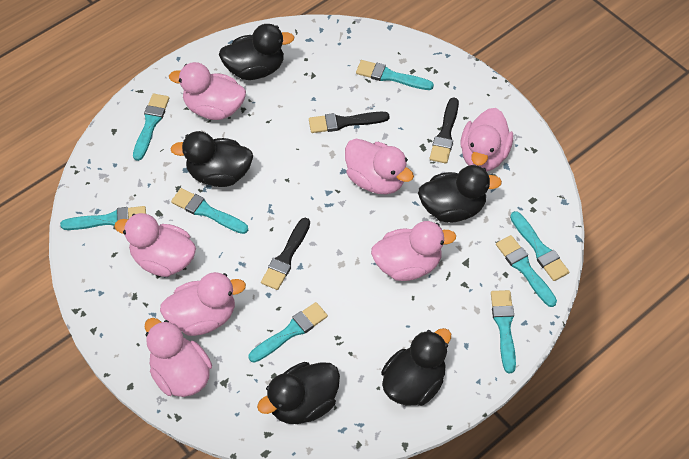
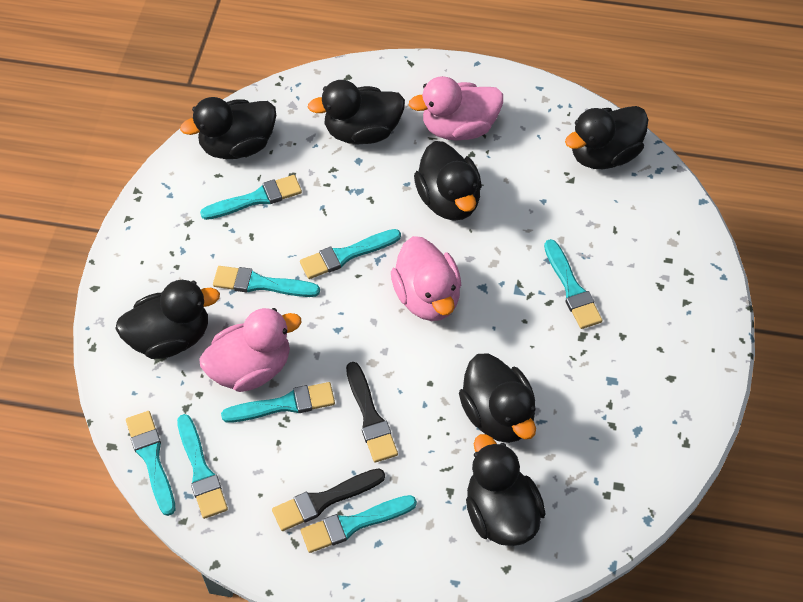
black brush: [261,218,310,290] [309,112,390,133] [429,97,459,164] = 3 -> [272,468,385,531] [346,362,398,463] = 2
black duck: [170,131,253,187] [219,24,294,80] [257,362,340,424] [381,328,451,406] [418,165,502,223] = 5 -> [116,280,220,359] [180,97,276,159] [308,80,405,144] [414,141,482,221] [459,353,536,443] [466,434,546,546] [565,106,648,169] = 7
pink duck: [114,213,196,277] [145,318,212,397] [160,272,246,336] [169,62,246,120] [345,139,414,194] [371,221,456,281] [461,108,513,172] = 7 -> [199,308,302,392] [391,236,461,321] [409,76,503,141] = 3

